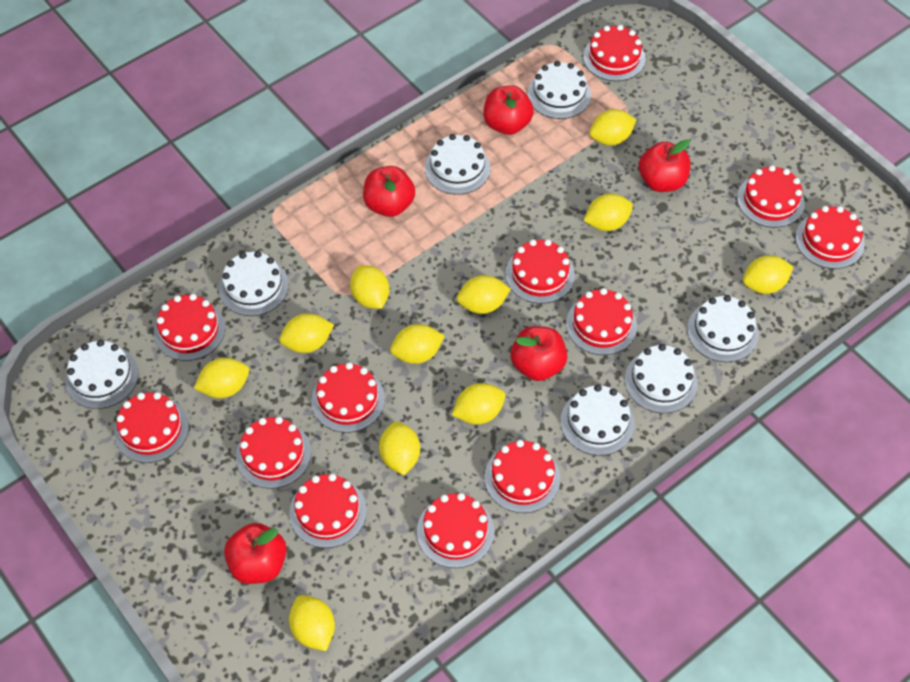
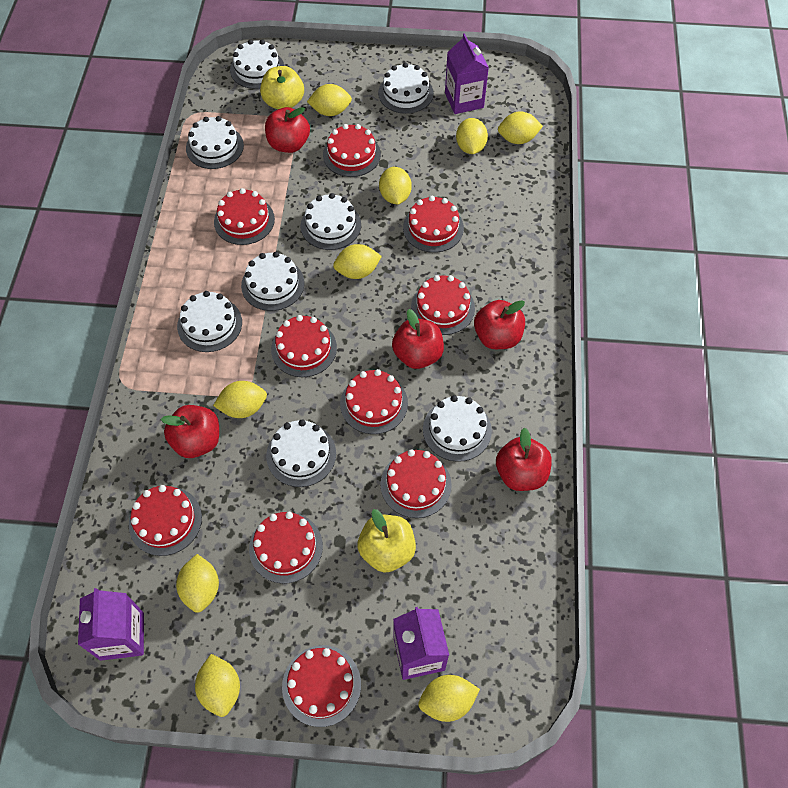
purple carton: none = 0 -> [78,588,144,661] [393,607,449,680] [445,33,489,114] = 3
red cake: [114,392,189,463] [154,294,225,361] [236,417,311,489] [289,474,367,548] [311,362,385,433] [417,493,494,568] [484,440,560,513] [505,239,575,304] [566,288,637,355] [583,25,646,81] [737,165,805,228] [795,206,865,269] = 12 -> [129,485,202,556] [214,188,275,245] [249,512,323,584] [271,315,337,377] [282,645,361,727] [323,124,381,177] [340,369,408,434] [380,449,452,518] [403,196,464,253] [411,275,475,335] = 10
white cake: [65,340,139,409] [219,251,289,316] [425,134,490,195] [528,61,591,119] [560,384,635,456] [625,344,698,413] [687,295,759,362] = 7 -> [177,291,242,352] [186,116,244,169] [230,39,284,89] [241,252,304,311] [266,419,336,487] [301,193,361,250] [378,63,434,114] [423,395,492,462] = 8
yellow apple: none = 0 -> [260,66,304,109] [358,509,416,573] = 2
yellow lemon: [194,358,249,398] [279,313,334,353] [289,595,335,651] [350,265,389,309] [379,422,420,475] [390,324,445,364] [452,383,505,424] [457,275,511,314] [583,193,633,231] [589,109,636,146] [743,255,793,294] = 11 -> [176,554,219,613] [195,654,240,717] [213,381,267,418] [307,84,352,116] [333,244,382,279] [379,167,412,205] [418,675,480,722] [456,118,488,154] [498,112,543,144] = 9

